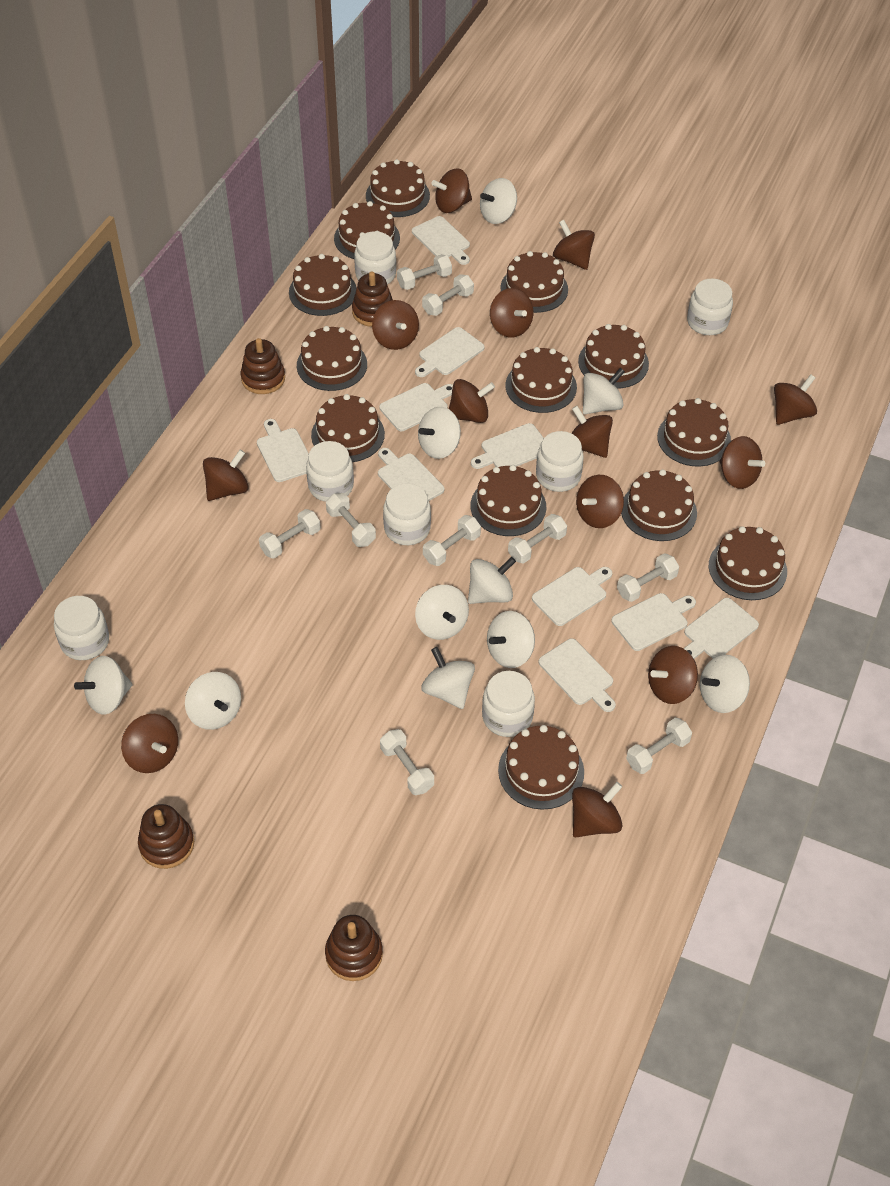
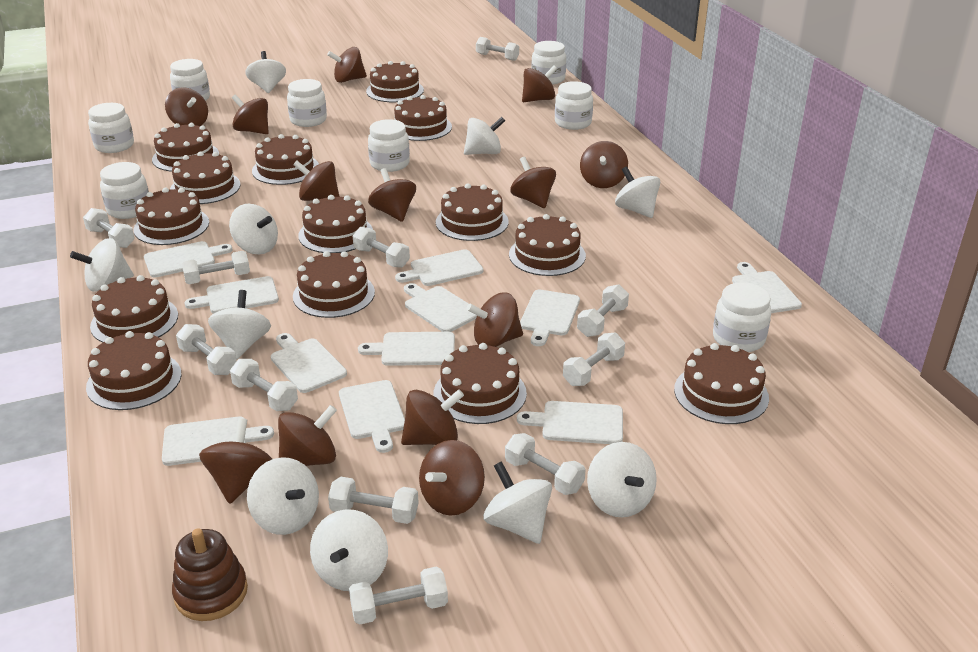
brown cake: [289,254,356,316] [297,326,367,391] [311,394,385,462] [334,201,400,259] [366,159,430,217] [471,465,546,536] [498,725,584,810] [500,251,568,313] [505,347,577,413] [578,324,649,389] [621,469,697,541] [657,398,731,467] [709,526,787,600] = 13 -> [86,331,181,410] [90,275,178,343] [134,188,209,245] [152,123,219,172] [170,151,241,204] [252,134,319,185] [293,251,375,318] [298,195,373,253] [366,61,424,102] [394,95,452,141] [434,343,527,424] [436,183,508,241] [509,214,586,276] [674,343,769,424] = 14
brown stacking toy: [138,804,194,869] [241,338,285,394] [325,915,383,981] [352,272,393,327] = 4 -> [172,528,248,621] = 1
white cutting board: [257,419,309,482] [378,448,444,501] [379,383,453,431] [412,216,470,265] [415,327,485,377] [471,423,544,469] [532,567,612,626] [539,639,616,712] [611,593,696,651] [684,598,759,659] = 10 -> [144,241,233,278] [162,417,274,466] [185,276,279,314] [271,333,347,393] [339,380,405,453] [358,332,455,366] [395,249,483,286] [404,283,477,332] [517,401,623,444] [520,290,580,346] [732,262,802,313] = 11
white dumbbell: [259,509,321,559] [326,493,376,547] [380,729,434,795] [397,254,452,290] [422,274,474,316] [423,515,481,566] [508,514,567,564] [617,553,679,602] [626,718,692,774] = 9 -> [83,208,135,248] [176,324,237,375] [182,251,250,284] [230,359,298,411] [328,477,419,524] [349,567,448,625] [353,227,410,268] [476,37,519,61] [505,433,586,495] [563,333,625,386] [577,284,629,337] = 11
white jar: [54,596,109,660] [306,441,354,502] [354,231,396,284] [383,483,431,545] [482,671,535,737] [536,431,584,492] [687,279,733,335] = 7 -> [88,103,134,153] [100,162,149,219] [170,59,210,101] [287,79,327,127] [368,119,410,172] [531,41,566,85] [555,81,593,130] [713,282,771,352] = 8

